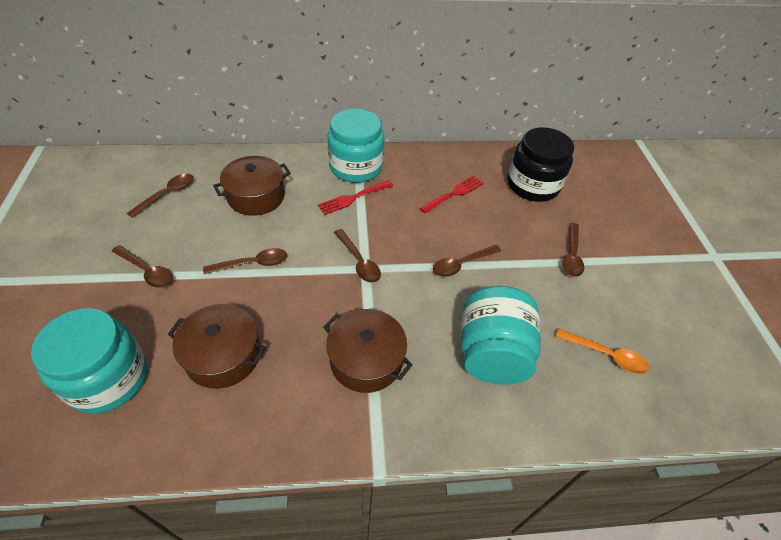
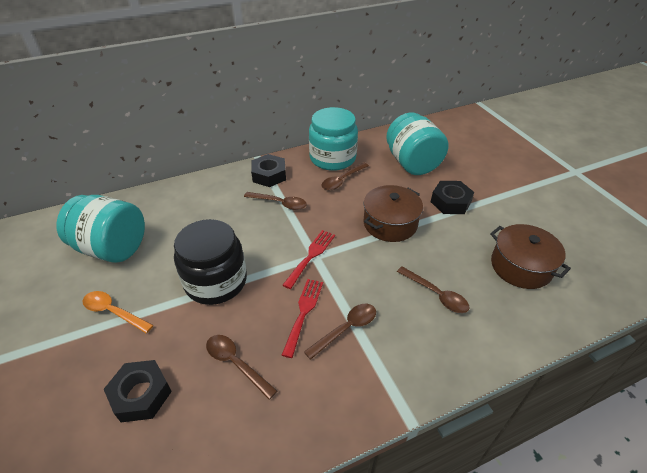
black nut: none = 0 -> [104,360,172,422] [251,154,286,187] [431,181,474,214] = 3
brown pot: [168,304,266,389] [213,156,291,216] [323,309,412,393] = 3 -> [364,185,423,242] [490,224,571,289] = 2
brown spoon: [112,245,173,288] [127,173,193,218] [203,248,287,274] [334,229,381,283] [433,245,501,277] [562,223,584,277] = 6 -> [206,335,277,399] [244,192,307,210] [304,304,376,360] [321,163,369,190] [397,266,469,313] = 5

